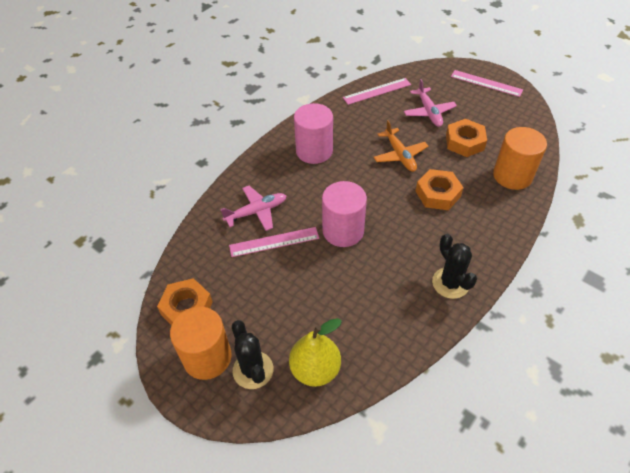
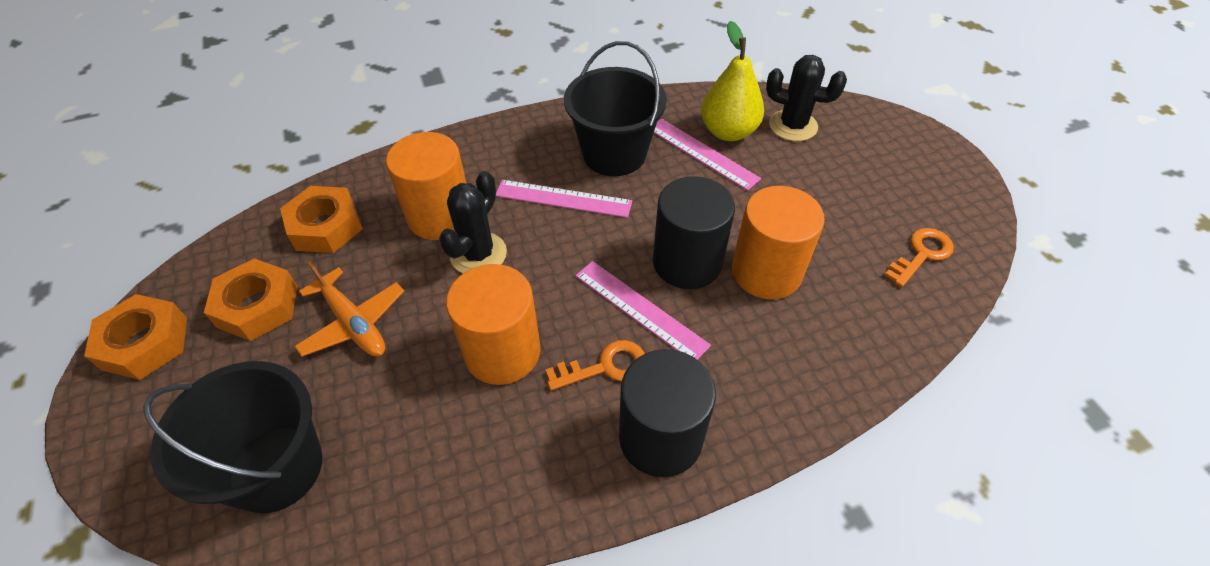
black bucket: none = 0 -> [143,361,322,513] [564,41,667,176] = 2
black cylinder: none = 0 -> [619,349,716,477] [653,176,735,289] = 2
orange cylinder: [170,307,232,380] [493,127,547,190] = 2 -> [386,132,466,240] [446,264,541,385] [732,186,825,300] = 3
orange key: none = 0 -> [545,340,645,391] [885,228,954,287] = 2
pink cylinder: [294,103,333,164] [322,181,367,247] = 2 -> none = 0
pink plane: [221,186,286,231] [404,79,457,127] = 2 -> none = 0

